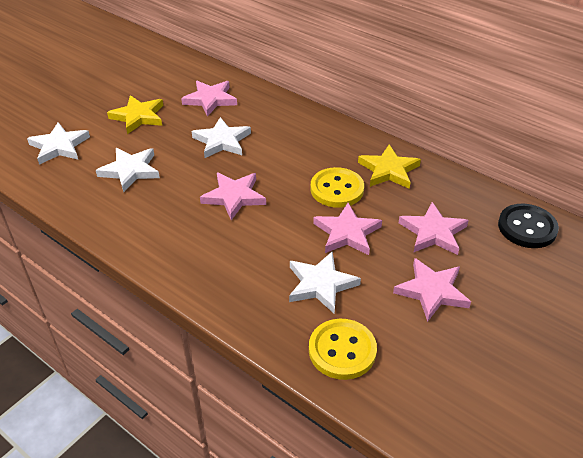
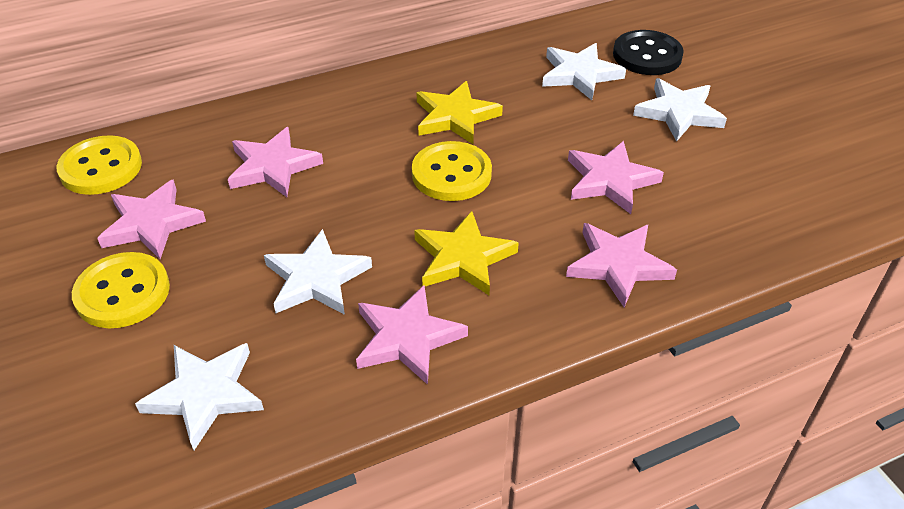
yellow button: [309,319,377,380] [310,167,364,208] = 2 -> [57,135,142,195] [72,252,170,328] [412,141,492,201] = 3

